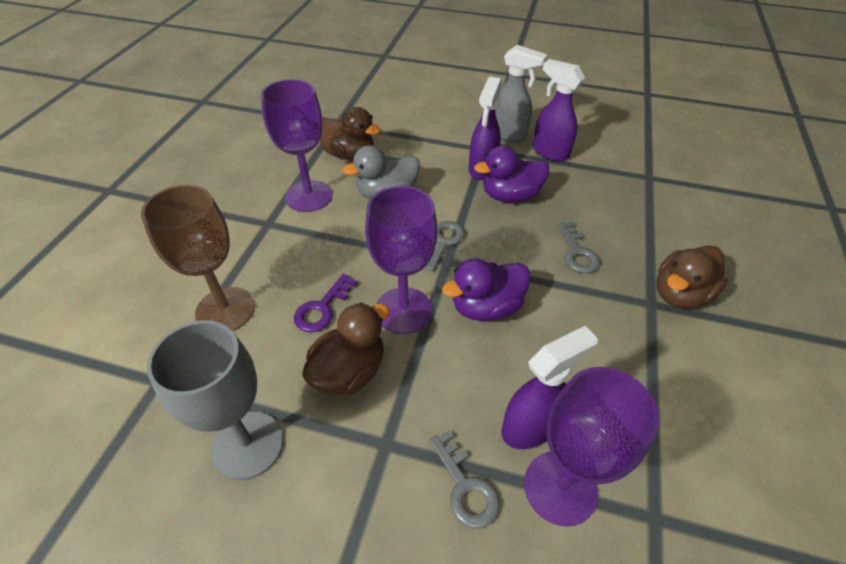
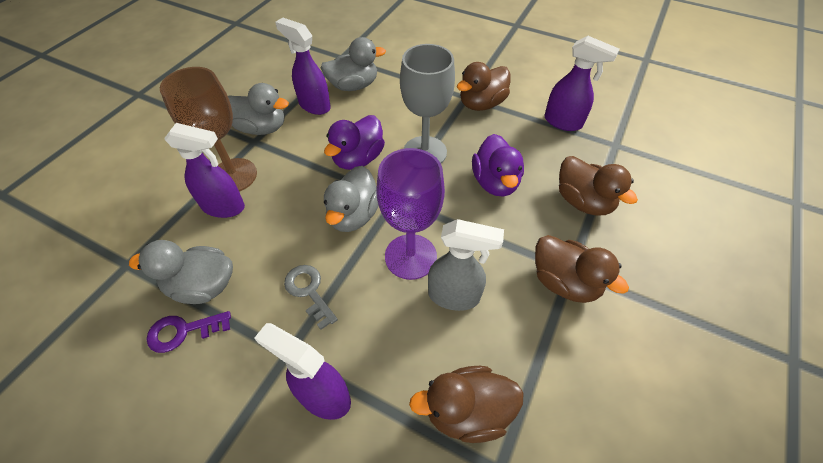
brown duck: [302,303,389,395] [320,107,381,160] [656,245,728,308] = 3 -> [409,366,524,443] [457,62,510,111] [535,235,629,303] [559,156,638,215] = 4
grey duck: [342,145,420,199] = 1 -> [129,240,233,304] [228,83,289,135] [320,37,386,91] [324,166,379,232] = 4
grey key: [425,221,465,271] [429,430,500,528] [557,221,600,273] = 3 -> [284,265,338,330] = 1
purple goblet: [261,79,333,212] [365,186,437,334] [524,367,659,527] = 3 -> [377,148,445,280] = 1
purple spray bottle: [468,77,502,180] [501,326,598,449] [533,59,585,161] = 3 -> [164,123,245,218] [254,323,351,420] [275,18,331,115] [544,36,619,131] = 4

